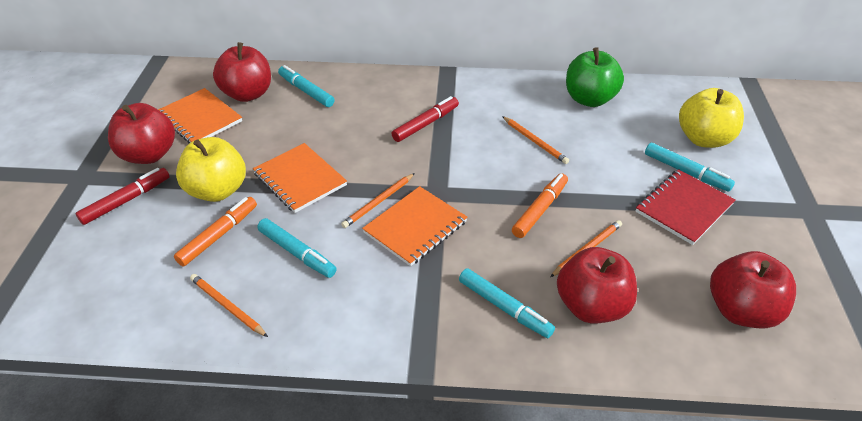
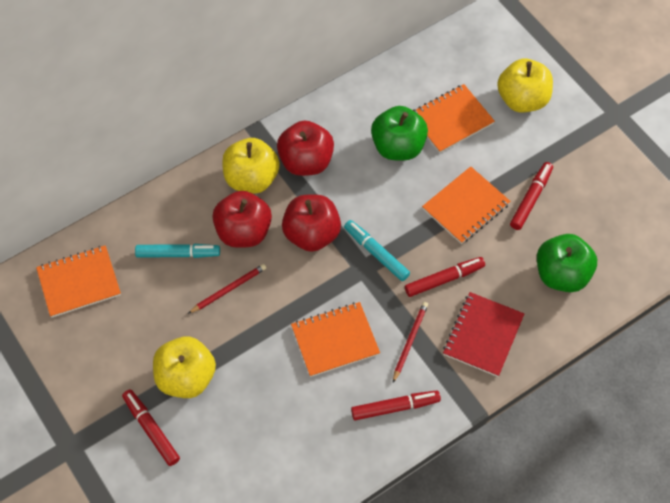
green apple: [566,47,624,107] = 1 -> [371,106,428,160] [537,234,597,292] = 2
orange marker: [174,197,257,266] [512,173,568,238] = 2 -> none = 0
orange notebook: [158,88,242,143] [253,143,347,213] [362,186,467,266] = 3 -> [36,245,121,318] [291,302,380,377] [413,84,495,153] [422,166,510,244] = 4
orange pencil: [190,274,268,337] [341,173,415,228] [502,116,569,164] [550,220,622,277] = 4 -> none = 0
red apple: [108,103,175,164] [213,42,271,102] [557,247,637,324] [710,251,796,329] = 4 -> [213,191,272,248] [277,120,334,176] [282,195,341,252] = 3
red marker: [76,168,170,225] [392,96,459,142] = 2 -> [122,389,180,466] [351,390,441,420] [405,257,485,297] [510,162,553,230] = 4
red pencil: none = 0 -> [188,264,266,314] [393,302,428,383] = 2
turquoise marker: [257,218,337,278] [278,65,335,107] [459,268,555,338] [645,143,735,191] = 4 -> [135,244,220,258] [344,220,410,281] = 2
yellow apple: [176,137,246,202] [679,88,744,148] = 2 -> [153,337,216,398] [222,138,280,194] [497,59,553,113] = 3

